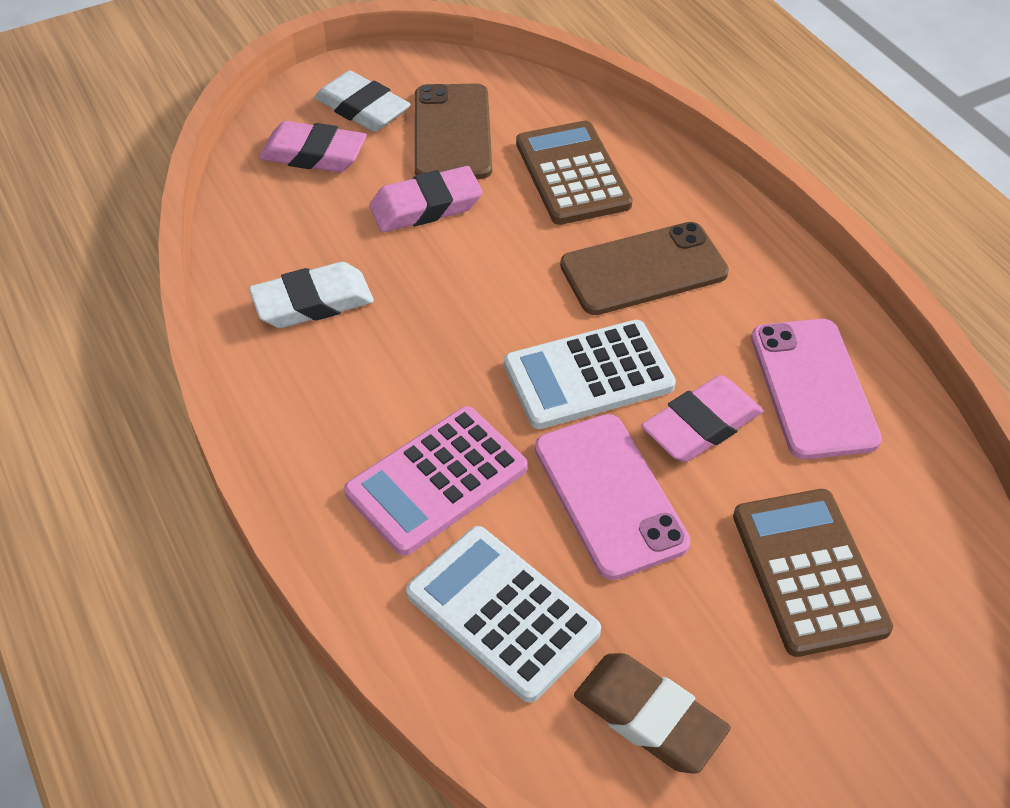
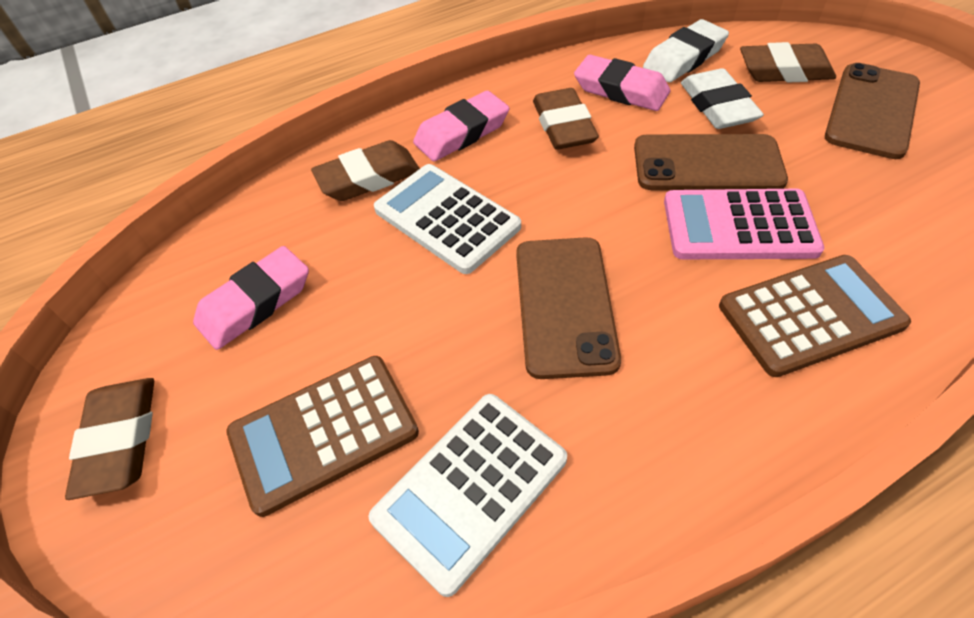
brown eraser: [574,653,731,774] = 1 -> [65,378,154,500] [311,140,420,201] [533,88,599,150] [740,42,836,83] = 4
brown phone: [415,83,492,179] [560,222,729,315] = 2 -> [516,237,621,379] [634,134,788,190] [825,63,920,159] = 3
pink phone: [535,414,691,580] [751,319,882,459] = 2 -> none = 0

